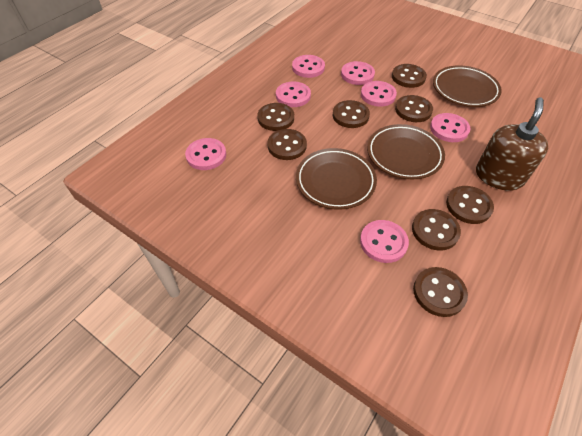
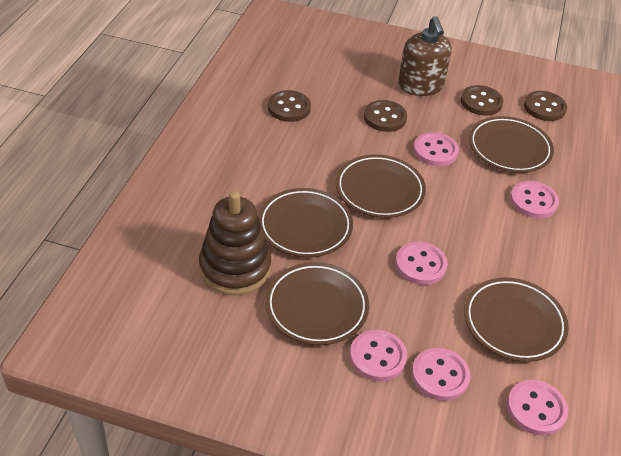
brown button: [257,103,294,131] [267,129,307,160] [332,100,370,128] [392,64,427,88] [395,95,433,122] [412,209,461,250] [413,267,468,317] [446,186,494,224] = 8 -> [268,90,311,122] [364,100,407,132] [461,85,503,116] [524,91,567,121] = 4
brown plate: [296,148,377,210] [367,124,445,179] [433,65,502,107] = 3 -> [258,188,353,258] [265,262,369,345] [336,154,426,218] [464,278,569,362] [469,116,554,173] = 5
brown stacking toy: none = 0 -> [199,191,271,295] = 1
pink button: [185,138,226,170] [276,82,311,107] [292,55,325,78] [341,61,375,85] [360,220,409,263] [361,81,397,107] [430,113,471,142] = 7 -> [350,330,407,381] [395,242,448,285] [412,348,471,401] [413,132,459,166] [507,380,568,436] [510,181,559,218] = 6

